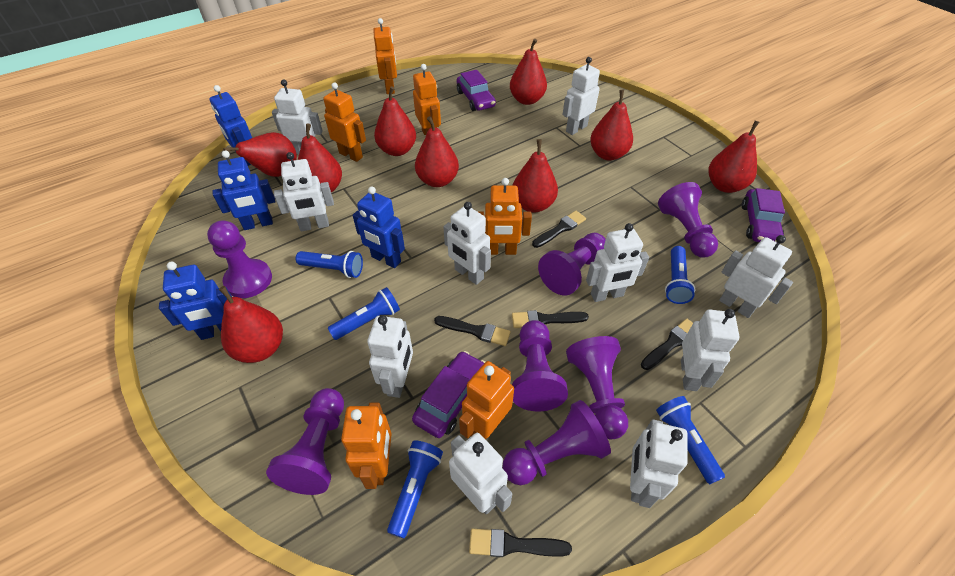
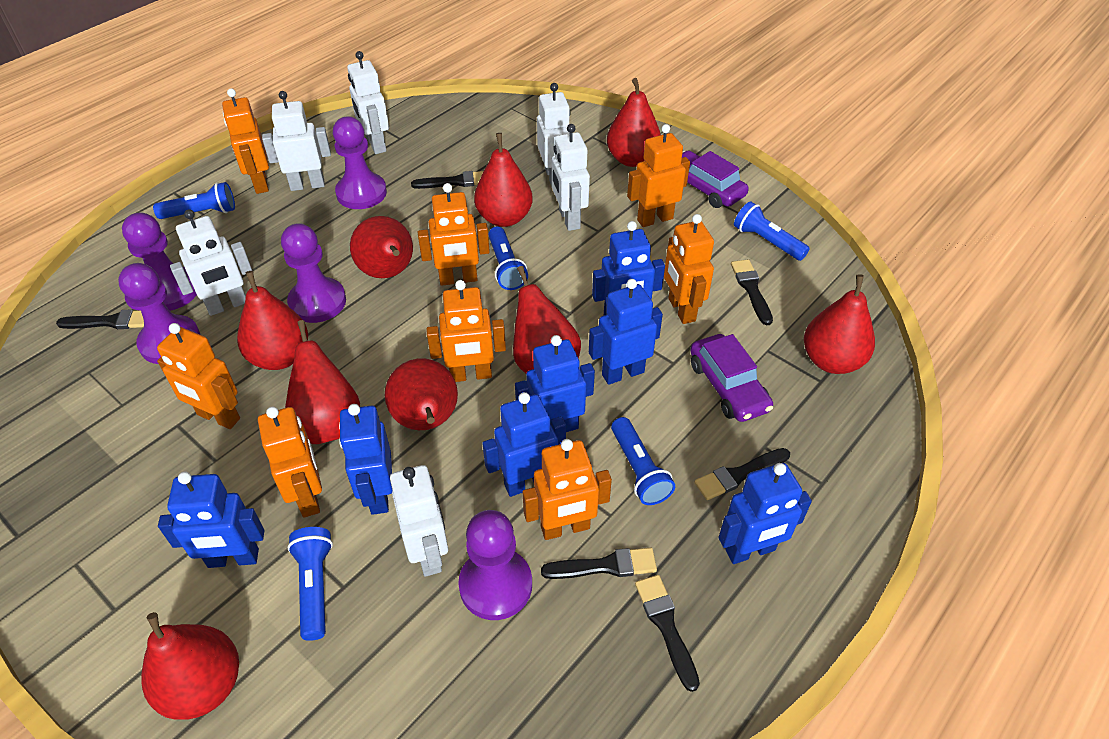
black brush: [434,316,511,346] [469,528,572,557] [512,310,589,328] [532,211,586,248] [641,318,693,370] = 5 -> [56,309,144,329] [411,171,483,189] [541,548,657,579] [635,575,700,692] [694,448,790,500] [731,259,773,325] = 6
blue robot: [159,262,232,340] [209,85,252,166] [213,150,276,230] [353,186,405,268] = 4 -> [158,471,265,568] [339,404,392,515] [482,392,566,497] [515,335,595,432] [589,279,663,385] [592,221,665,315] [718,463,812,564] = 7
orange robot: [323,82,366,162] [341,403,392,489] [373,18,397,94] [413,64,441,135] [459,361,514,440] [479,178,532,255] = 6 -> [157,323,240,429] [222,88,269,194] [258,406,322,518] [418,183,490,286] [426,280,506,382] [523,439,612,540] [627,124,690,227] [664,214,714,324] = 8
purple car: [412,351,485,438] [457,70,496,111] [742,188,785,242] = 3 -> [682,150,749,208] [690,334,773,422] = 2
purple pawn: [207,220,272,298] [266,388,344,495] [503,400,611,485] [512,320,568,411] [538,233,606,295] [566,336,628,439] [658,182,718,258] = 7 -> [118,263,200,364] [122,212,197,311] [281,223,346,323] [333,116,387,209] [458,510,532,620] = 5
white robot: [272,80,323,154] [274,152,334,231] [367,315,413,398] [443,202,491,285] [449,433,512,514] [562,57,600,135] [586,223,649,302] [630,419,687,508] [681,309,740,391] [719,235,793,318] = 10 -> [170,209,252,316] [262,91,331,191] [347,51,389,154] [390,465,448,577] [537,83,570,186] [552,124,590,231] = 6

